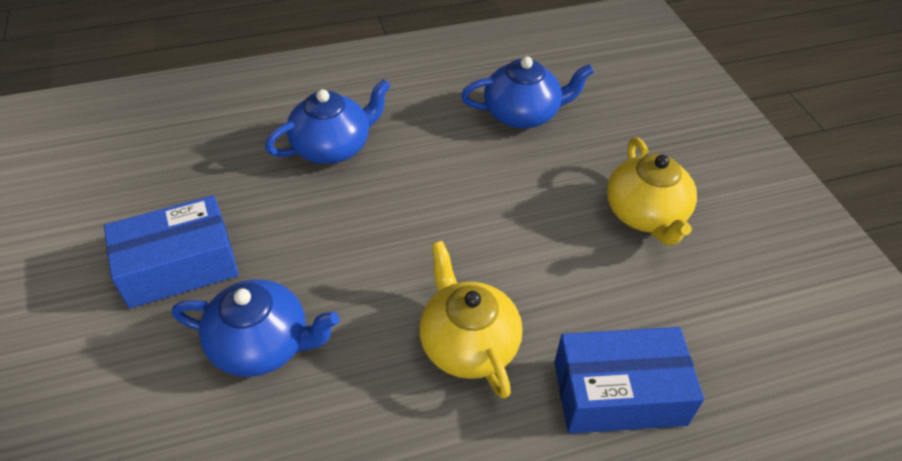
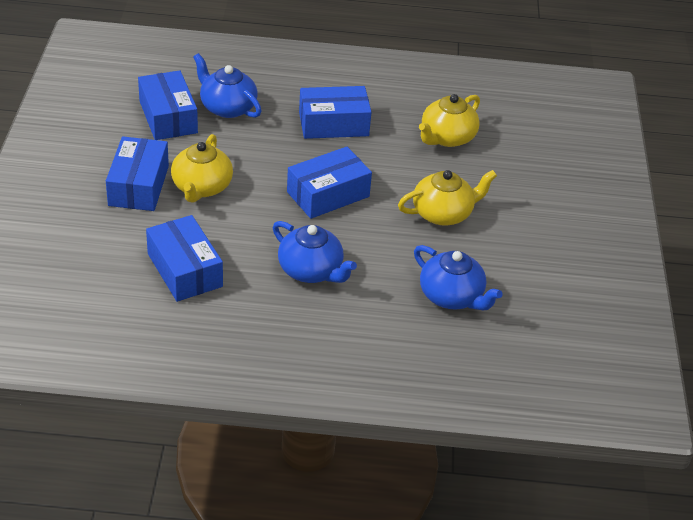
blue box: [104,195,239,309] [554,327,704,434] = 2 -> [106,136,169,211] [138,70,198,140] [146,215,223,302] [287,147,372,219] [299,86,371,139] = 5
yellow teapot: [419,241,522,399] [607,138,697,246] = 2 -> [171,134,233,203] [398,170,497,226] [419,94,480,147] = 3

